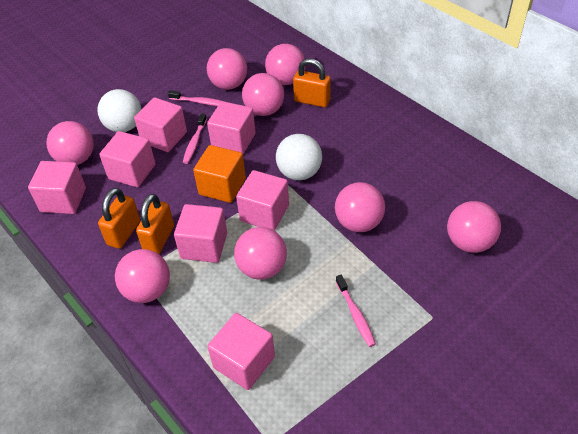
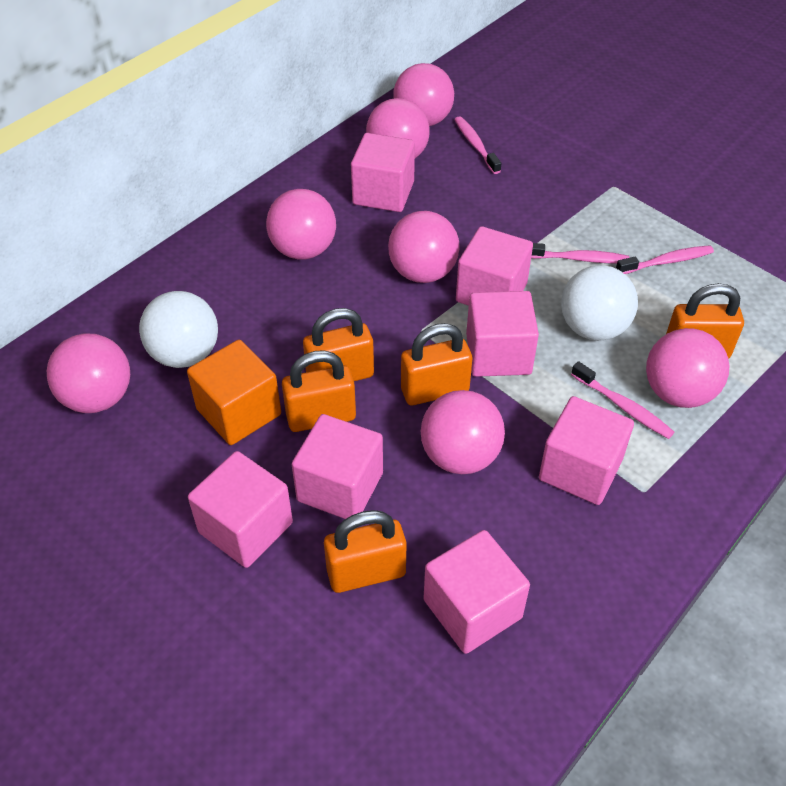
orange padlock: [98,188,140,249] [136,194,174,254] [293,59,331,107] = 3 -> [282,350,356,432] [303,308,374,381] [324,510,407,593] [401,323,472,405] [666,283,744,359] = 5
pink ball: [47,121,94,165] [115,249,170,303] [207,48,247,90] [234,227,287,280] [242,73,284,116] [265,44,305,85] [335,182,385,232] [447,201,501,253] = 8 -> [47,334,130,413] [266,189,336,259] [366,98,430,158] [388,211,460,283] [393,63,454,126] [421,390,505,474] [646,328,729,408] = 7
pink toothbrush: [168,90,225,106] [183,113,207,164] [335,275,376,347] = 3 -> [454,116,502,174] [531,243,629,264] [571,361,674,439] [616,245,714,274] = 4

